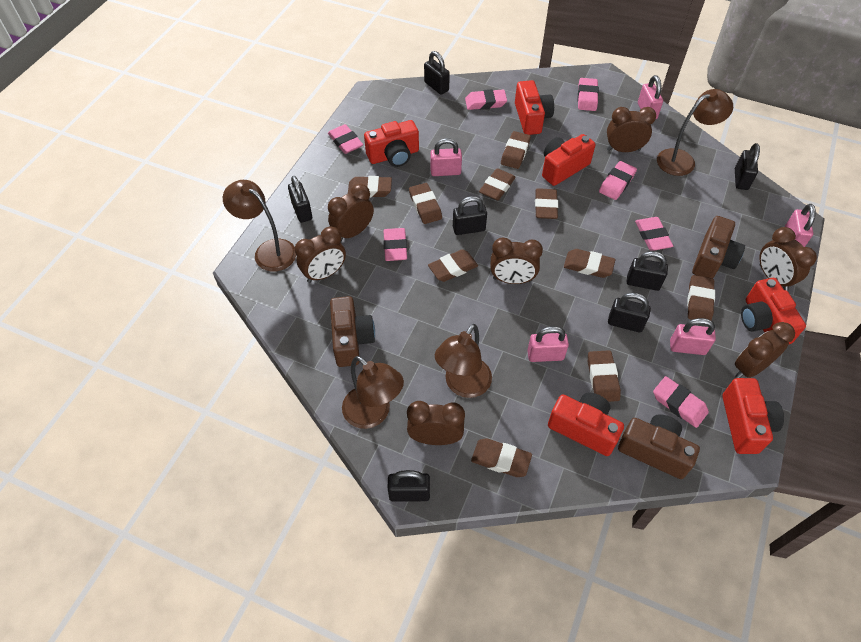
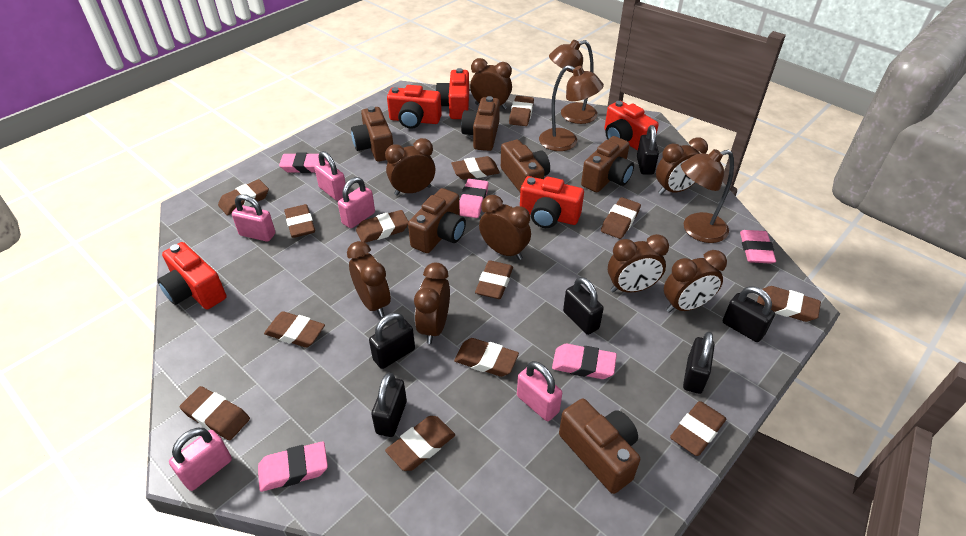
black padlock: [288,176,312,223] [388,470,430,502] [424,51,450,95] [453,196,487,235] [608,293,651,332] [627,251,668,291] [735,143,760,190] = 7 -> [369,313,415,369] [371,372,407,437] [563,277,604,335] [637,125,659,175] [683,332,715,394] [723,286,775,342] = 6
brown camera: [330,296,375,367] [618,414,700,479] [692,216,745,278] = 3 -> [351,106,393,162] [408,188,466,253] [461,96,500,151] [501,140,550,192] [559,399,640,494] [581,136,634,192] = 6
brown clock: [295,226,346,283] [328,184,374,241] [407,401,465,445] [490,238,543,284] [607,107,656,152] [735,322,795,378] [759,227,817,291] = 7 -> [347,241,391,317] [385,138,435,196] [414,263,450,344] [470,58,512,109] [479,195,531,260] [608,234,669,293] [656,137,708,195] [664,250,727,313] = 8
brown eraser: [348,176,392,198] [409,183,442,224] [428,249,478,282] [471,438,532,477] [479,168,516,200] [501,131,531,169] [535,188,558,219] [564,249,616,278] [588,350,621,402] [687,275,715,320] = 10 -> [180,386,250,440] [218,179,269,215] [264,311,325,348] [284,204,315,238] [356,210,409,243] [385,416,455,471] [451,156,500,180] [454,338,519,377] [475,261,513,299] [509,96,534,126] [601,197,641,239] [670,401,726,456] [757,286,821,322] = 13
brown lamp: [223,180,296,272] [342,356,404,429] [435,324,492,398] [657,89,733,176] = 4 -> [539,65,604,151] [549,40,597,124] [681,149,734,243] = 3
pink eraser: [328,124,363,154] [383,228,407,261] [465,89,507,110] [578,78,599,111] [599,161,637,200] [635,217,673,250] [653,376,709,428] = 7 -> [258,442,328,492] [279,153,328,173] [459,179,489,218] [552,344,617,379] [740,230,776,264] = 5
red camera: [364,120,419,167] [515,80,554,135] [542,134,595,186] [548,393,624,456] [722,378,784,454] [741,278,806,344] = 6 -> [157,242,226,309] [387,85,442,129] [435,68,469,119] [520,176,584,228] [605,101,659,151] = 5

